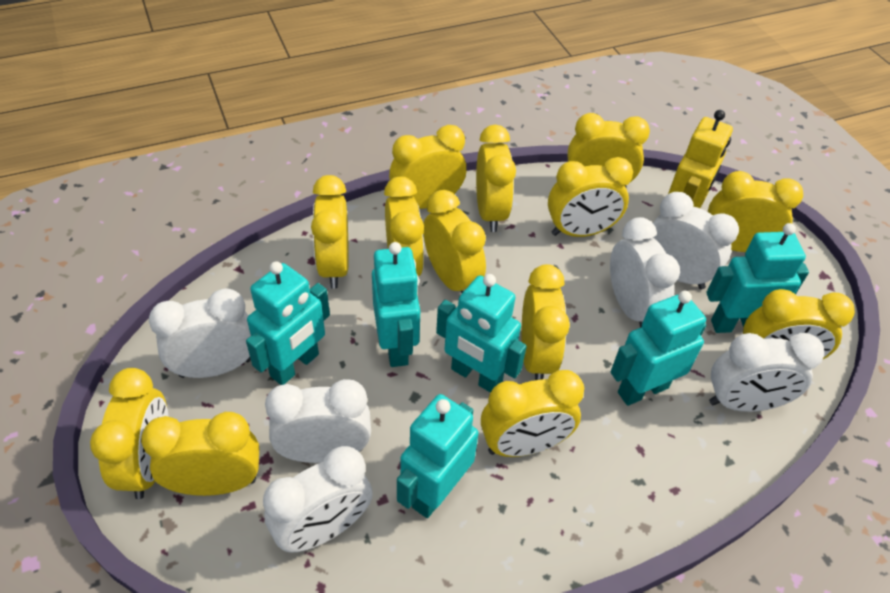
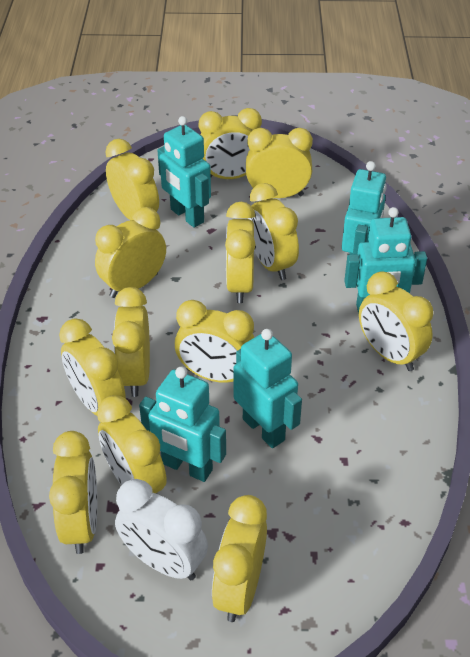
turquoise robot: [246,261,330,385] [372,242,420,367] [397,394,479,518] [436,274,527,393] [610,291,706,406] [706,223,809,333] = 6 -> [139,367,226,482] [157,116,211,228] [233,329,302,448] [342,161,387,255] [344,207,427,314] = 5
white clock: [149,289,251,378] [263,446,373,553] [265,379,371,463] [610,217,680,328] [653,192,739,289] [709,333,824,412] = 6 -> [115,479,208,581] = 1
yellow robot: [668,110,733,208] = 1 -> none = 0

